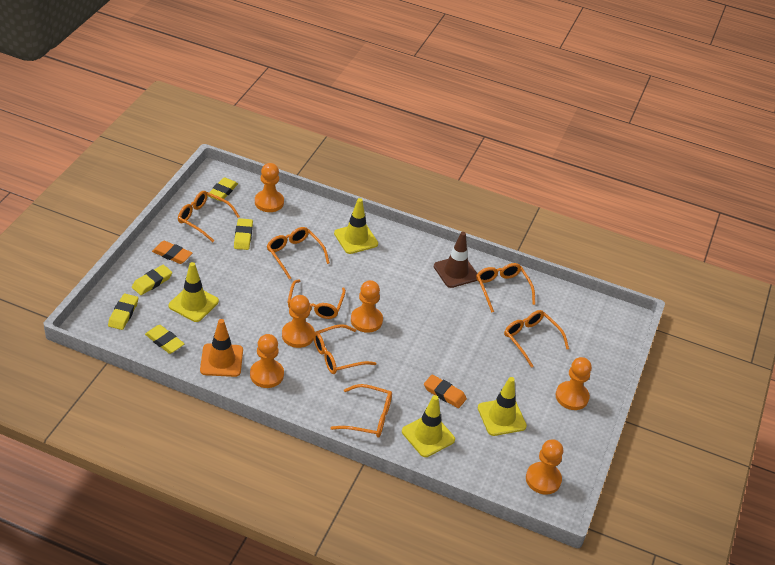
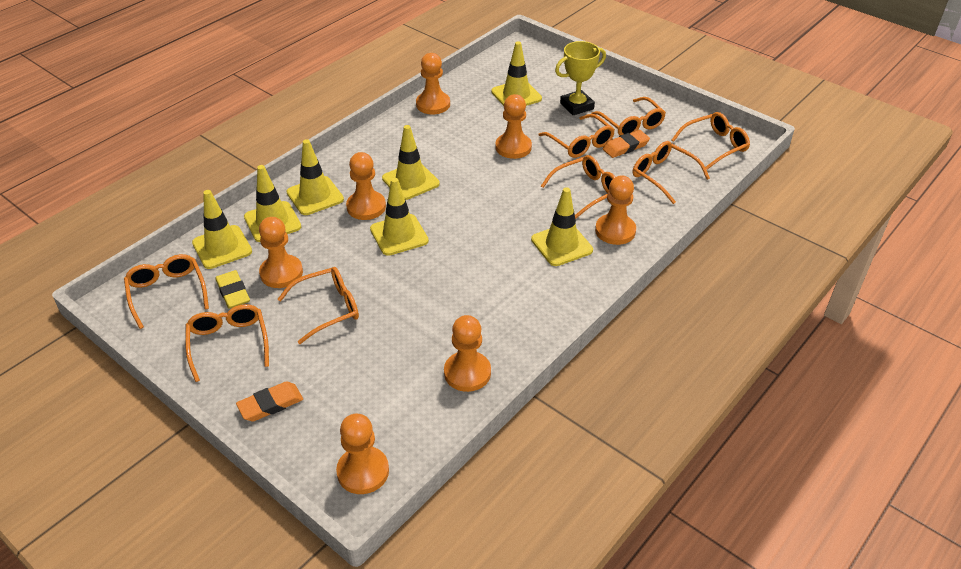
brown traffic cone: [434,232,478,288] = 1 -> none = 0
orange glasses: [178,191,240,242] [267,227,330,280] [287,279,346,319] [313,324,376,374] [331,384,392,438] [476,263,535,313] [504,310,569,368] = 7 -> [124,254,209,329] [185,304,269,382] [278,267,359,344] [539,114,615,158] [541,155,615,219] [591,97,666,136] [633,141,710,204] [672,112,750,170] = 8
orange pawn: [250,334,284,388] [255,163,284,212] [282,295,315,348] [351,280,383,333] [526,439,563,494] [556,357,592,410] = 6 -> [259,217,303,288] [336,414,389,494] [346,152,386,220] [416,53,450,114] [444,315,491,392] [495,94,532,159] [595,175,636,245] = 7
orange traffic cone: [200,319,243,377] = 1 -> none = 0
yellow eraser: [108,294,138,330] [132,265,172,295] [145,325,184,354] [208,177,238,202] [234,218,253,250] = 5 -> [215,270,250,308] = 1
yellow traffic cone: [169,262,219,322] [334,198,378,254] [402,395,455,457] [478,377,527,436] = 4 -> [192,190,252,269] [244,165,301,242] [286,139,344,215] [370,178,429,256] [382,125,440,200] [491,42,542,106] [531,187,593,266] = 7
yellow trophy: none = 0 -> [555,41,606,115] = 1

